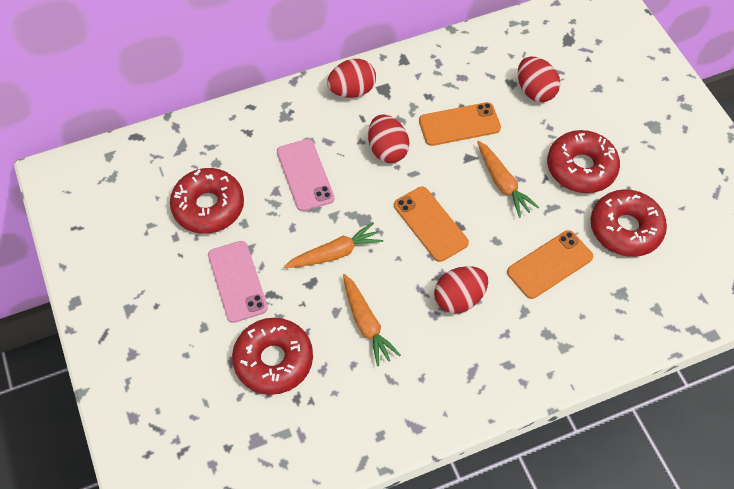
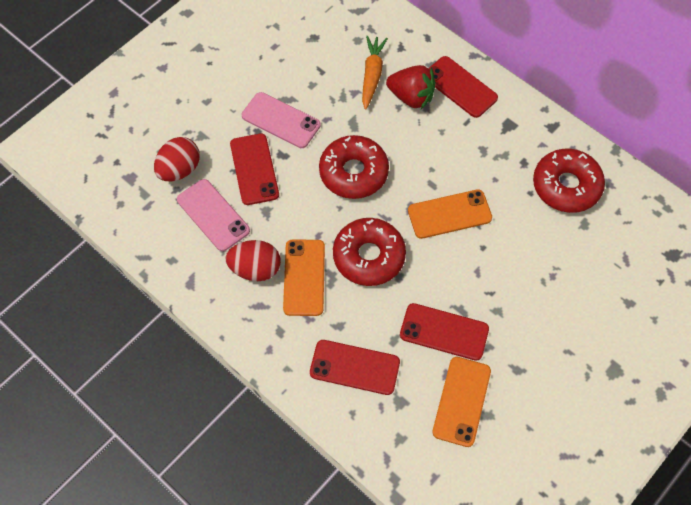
orange carrot: [284,222,383,268] [343,274,401,366] [477,141,540,218] = 3 -> [362,36,388,110] = 1
red donut: [170,168,244,234] [232,318,313,395] [547,130,620,193] [591,189,667,257] = 4 -> [319,135,389,199] [333,218,406,286] [533,149,605,213] = 3
red egg: [327,59,376,98] [368,114,410,163] [434,266,488,313] [518,57,560,102] = 4 -> [154,137,200,181] [225,240,281,281] = 2
red phone: none = 0 -> [230,133,279,205] [310,340,400,395] [400,303,489,361] [428,56,498,118] = 4
red strawberry: none = 0 -> [386,65,436,109] = 1

